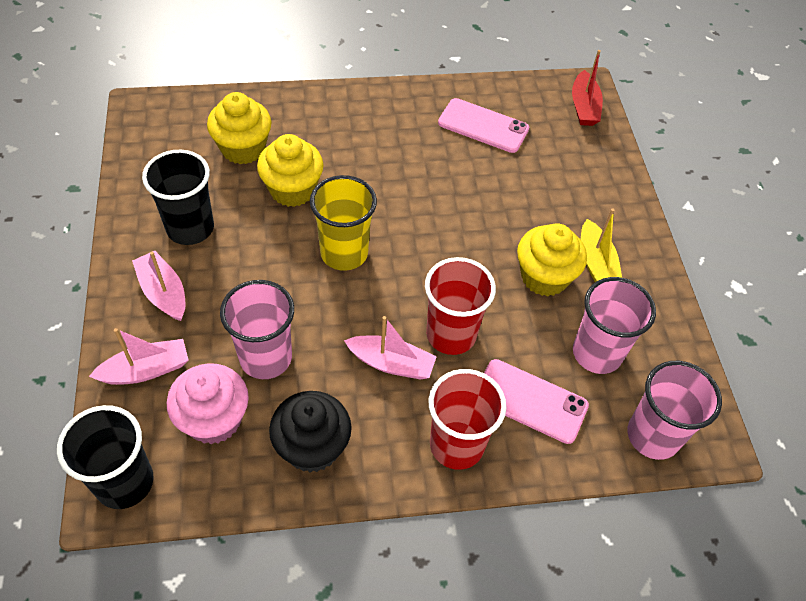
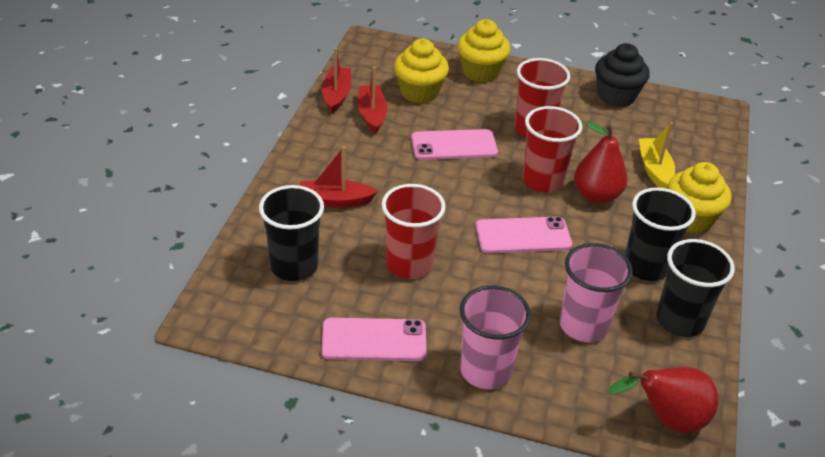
black cup: [57,405,154,509] [142,150,214,245] = 2 -> [259,185,324,281] [625,187,696,281] [656,239,735,337] = 3
pink boat: [89,328,189,385] [132,251,186,321] [344,316,437,380] = 3 -> none = 0
pink cup: [220,280,294,379] [573,277,656,374] [627,361,722,460] = 3 -> [460,286,531,389] [559,243,633,342] = 2
pink cupcake: [167,363,249,444] = 1 -> none = 0
pink phone: [438,98,529,153] [484,359,589,444] = 2 -> [321,318,427,361] [411,129,498,160] [476,216,572,253] = 3
red boat: [572,50,603,126] = 1 -> [300,146,378,208] [322,47,352,113] [358,67,388,134] = 3
red cup: [425,257,496,355] [429,369,506,470] = 2 -> [382,184,446,279] [514,58,570,138] [522,106,582,193] = 3
red pear: none = 0 -> [574,122,628,204] [608,367,718,433] = 2
yellow cup: [310,175,377,271] = 1 -> none = 0

